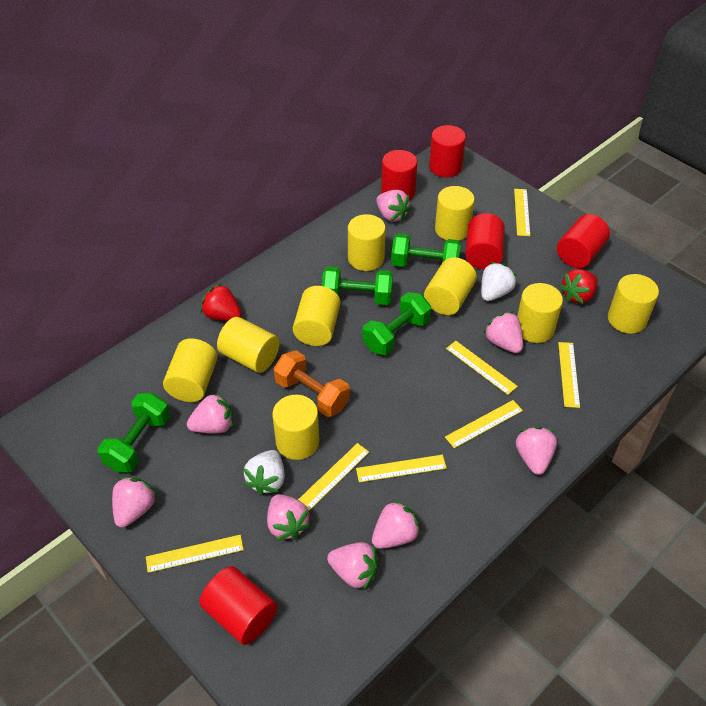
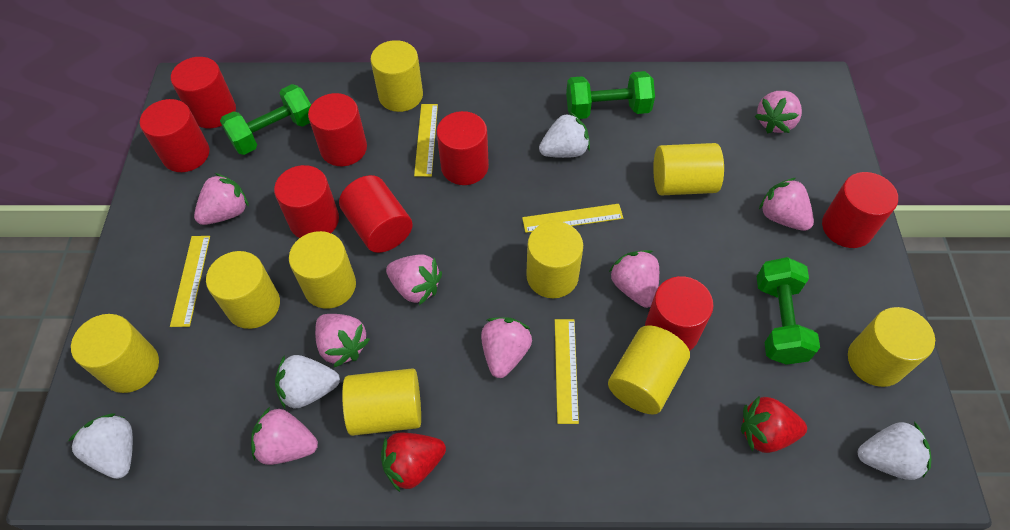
green dumbbell: [97,393,170,473] [322,266,393,305] [362,292,431,355] [391,233,461,267] = 4 -> [220,84,311,155] [566,71,655,119] [757,257,820,365] = 3
orange dumbbell: [274,350,350,417] = 1 -> none = 0
red cylinder: [200,566,277,645] [381,150,417,201] [429,125,466,177] [465,213,505,269] [557,214,610,268] = 5 -> [140,99,209,172] [171,57,236,128] [274,165,339,238] [308,93,367,166] [339,175,413,253] [436,111,489,185] [645,276,714,351] [822,172,898,248] = 8
white strawberry: [244,450,285,495] [481,262,517,301] = 2 -> [68,413,133,479] [275,355,340,409] [539,112,590,158] [858,422,932,480] = 4
yellow ruler: [146,535,244,573] [298,443,369,511] [356,455,447,482] [445,400,523,448] [446,341,518,395] [514,189,530,236] [558,342,580,408] = 7 -> [170,236,210,327] [414,104,438,177] [522,204,623,233] [555,319,579,424] = 4

